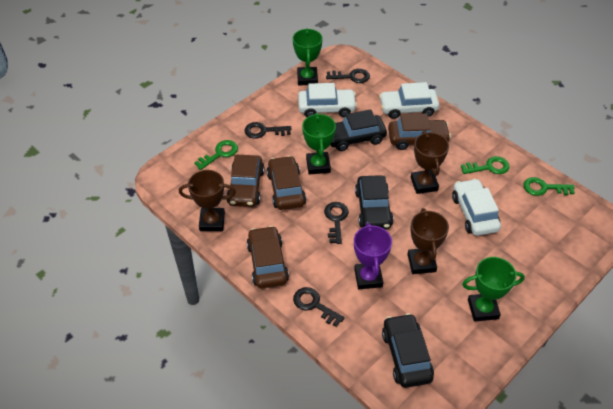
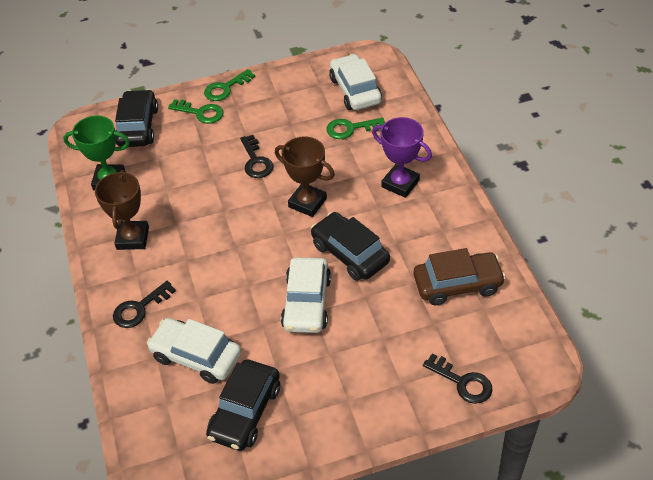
black key: [244,122,291,139] [293,287,344,327] [324,202,349,244] [326,69,370,83] = 4 -> [113,281,176,328] [240,135,273,178] [423,353,492,404] = 3
brown car: [226,155,264,207] [247,226,289,289] [267,156,306,210] [388,113,451,150] = 4 -> [413,248,506,305] = 1
brown trophy: [179,170,236,231] [407,208,449,274] [411,131,449,194] = 3 -> [95,170,149,250] [275,136,335,217] = 2
green trophy: [293,28,323,85] [302,113,336,175] [462,257,525,322] = 3 -> [63,115,130,191] = 1

